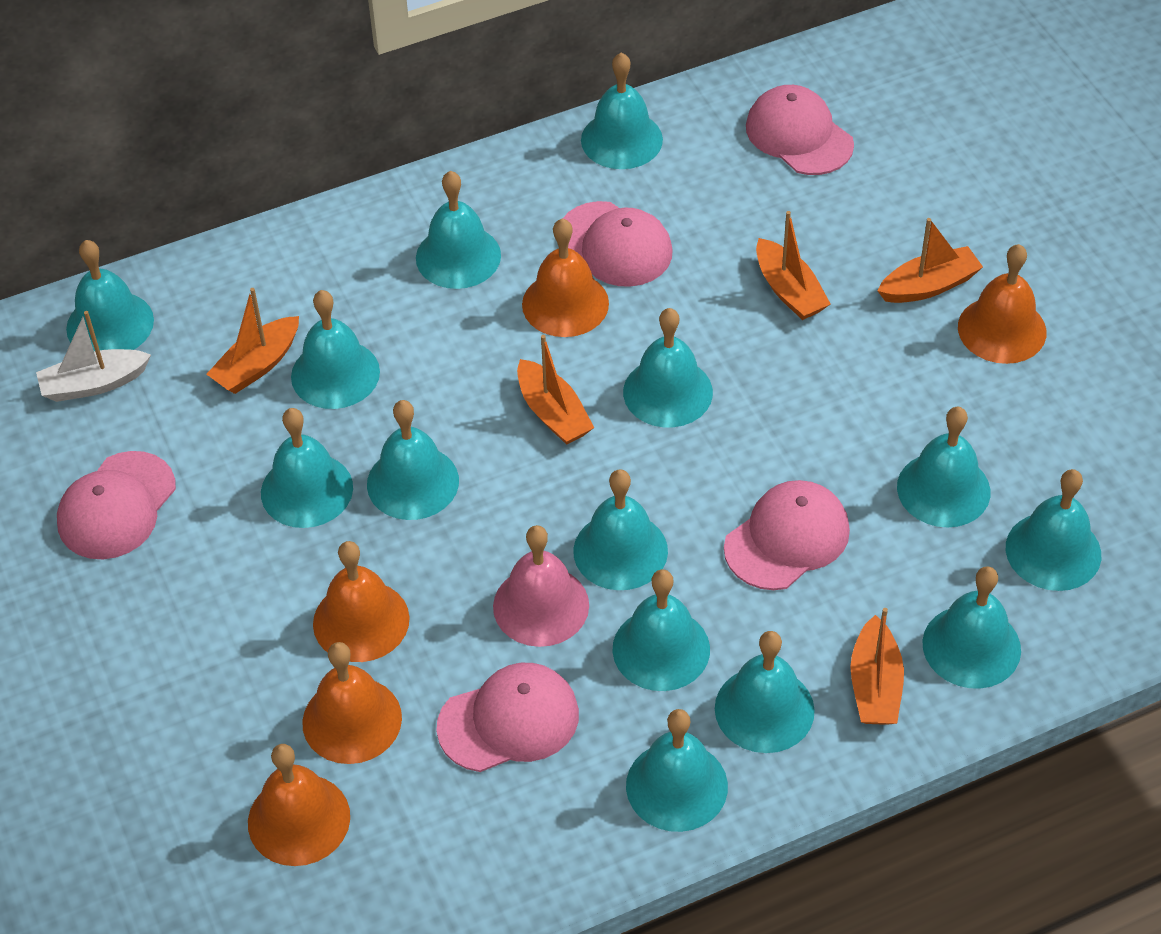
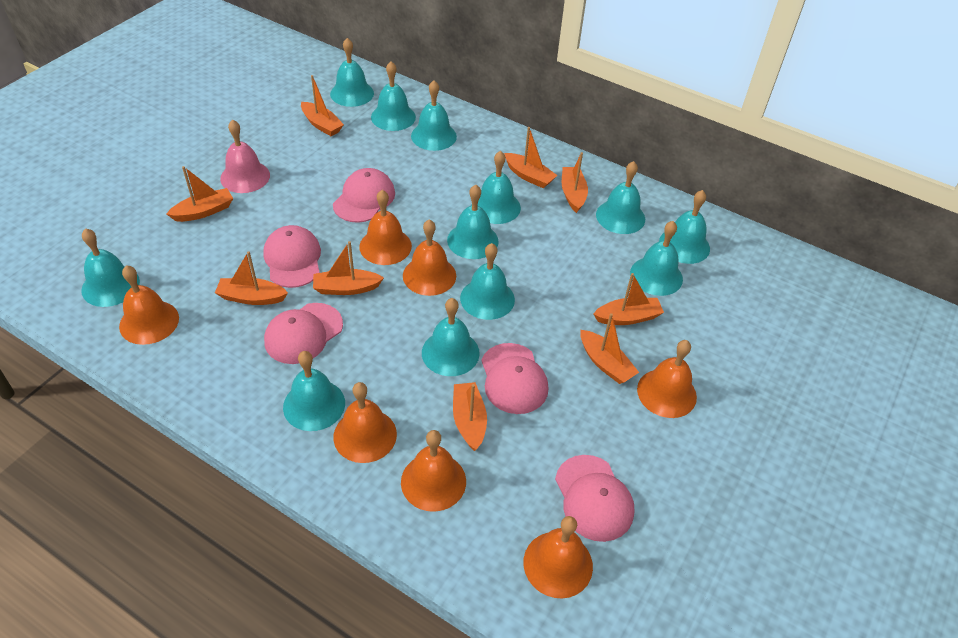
orange bell: [248,744,350,866] [302,642,402,764] [313,541,410,662] [522,219,609,337] [958,244,1046,364] = 5 -> [119,265,179,345] [333,382,397,463] [359,190,412,265] [401,430,466,512] [403,219,456,296] [523,516,593,599] [637,340,697,418] = 7
orange boat: [206,288,299,394] [517,335,594,445] [756,211,831,320] [850,608,904,725] [878,218,983,303] = 5 -> [167,166,233,222] [215,251,288,305] [301,75,344,136] [313,241,384,295] [453,382,487,451] [504,127,558,188] [562,152,588,213] [580,313,639,384] [593,273,664,325] = 9
turquoise bell: [66,240,154,351] [261,408,353,528] [291,290,380,409] [367,400,459,520] [416,171,501,289] [573,469,668,590] [581,53,663,169] [612,569,710,691] [623,308,713,427] [626,709,728,832] [715,631,815,753] [897,407,990,527] [922,566,1021,689] [1006,469,1101,591] = 14 -> [81,228,140,307] [283,351,345,431] [330,38,374,107] [371,61,416,131] [411,80,457,151] [422,298,480,376] [447,185,499,259] [460,243,515,320] [477,151,521,224] [596,161,645,234] [630,221,683,296] [659,190,710,264] = 12
white boat: [36,311,151,402] = 1 -> none = 0

